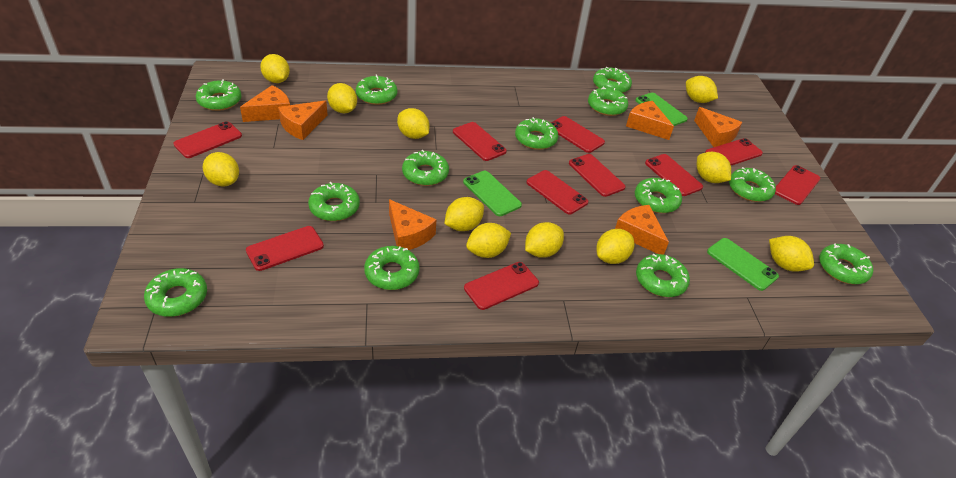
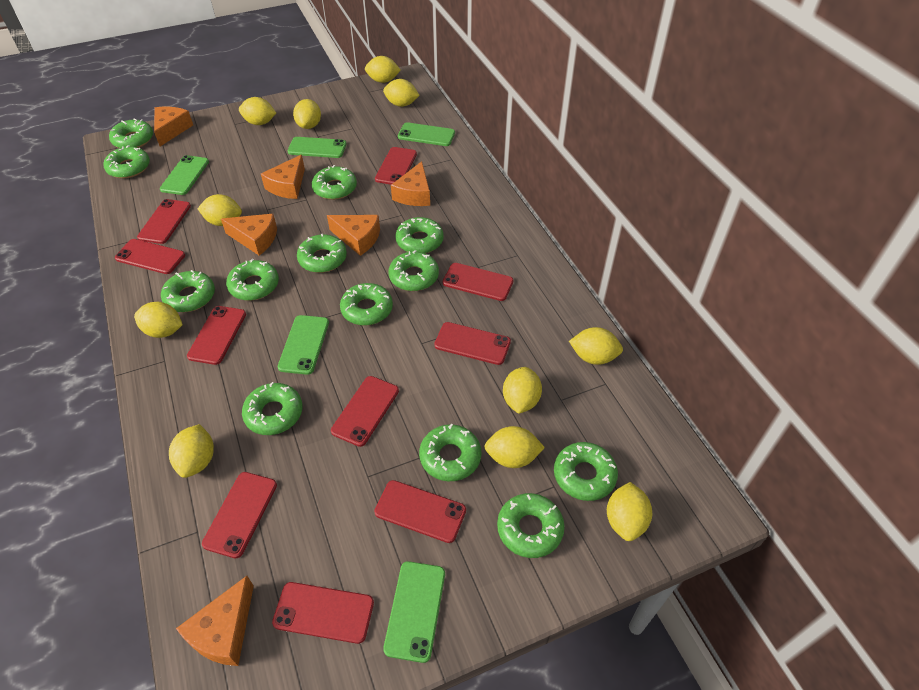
green phone: [463,171,522,216] [635,93,688,126] [707,238,779,291] = 3 -> [160,155,209,195] [278,315,329,375] [288,137,347,158] [383,561,445,663] [398,122,455,146] = 5

